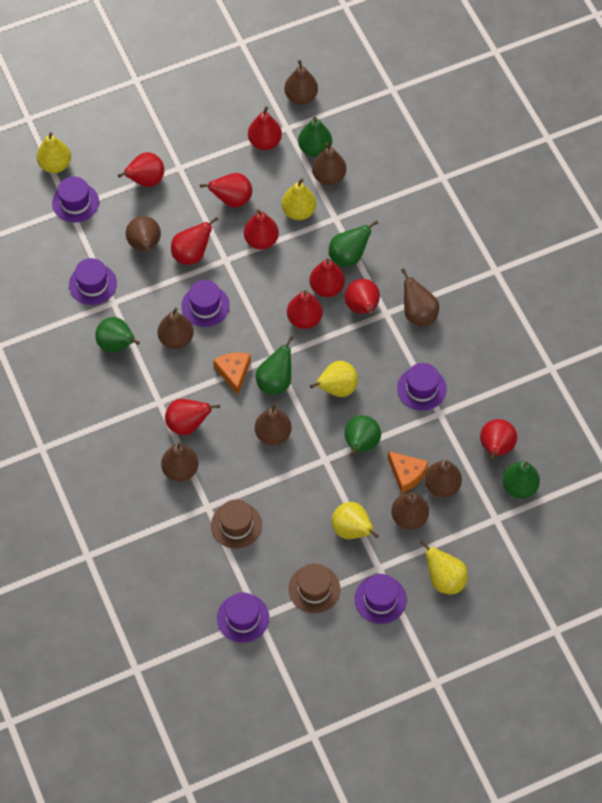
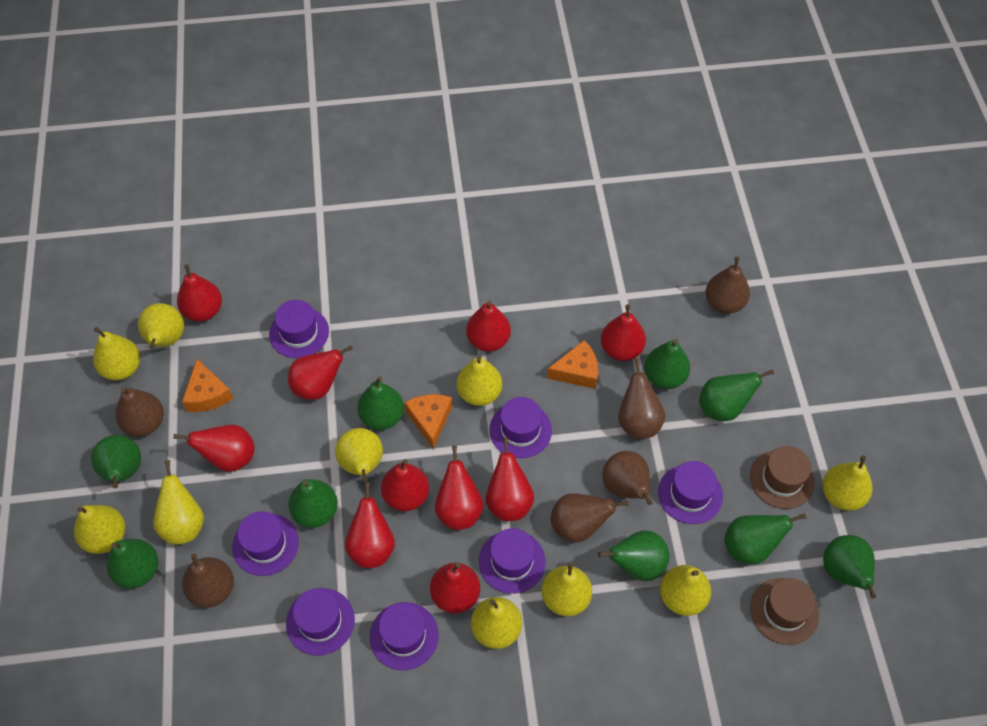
brown pear: [126,216,161,252] [158,308,194,349] [161,442,198,482] [255,403,292,445] [284,60,318,105] [312,142,346,185] [391,492,429,530] [401,268,439,326] [424,460,462,498] = 9 -> [116,387,164,437] [182,554,234,608] [551,494,629,542] [602,451,653,505] [618,358,665,439] [705,257,750,314] = 6
green pear: [95,317,140,353] [256,336,294,395] [298,117,332,157] [329,220,378,267] [344,415,381,456] [502,461,540,499] = 6 -> [91,435,141,488] [106,539,158,589] [288,479,338,528] [357,376,404,430] [598,531,670,581] [644,339,690,389] [699,369,774,421] [724,513,806,565] [823,535,876,598] = 9
orange cheese: [213,352,251,395] [388,451,428,493] = 2 -> [182,359,233,412] [404,394,453,449] [547,340,598,389] = 3
purple hat: [52,177,99,222] [69,258,117,305] [181,280,230,327] [217,592,269,643] [355,574,407,624] [397,363,447,411] = 6 -> [232,511,299,576] [269,300,329,358] [286,588,355,655] [370,602,439,670] [479,528,546,594] [489,397,552,458] [658,461,723,524] = 7
yellow pear: [37,132,71,173] [282,178,316,220] [310,361,358,397] [332,502,379,539] [420,539,468,594] = 5 -> [74,505,125,554] [93,327,140,380] [138,303,184,349] [153,460,204,545] [335,428,383,482] [457,356,502,406] [471,597,522,649] [541,562,592,616] [660,565,711,616] [823,455,872,511] = 10

